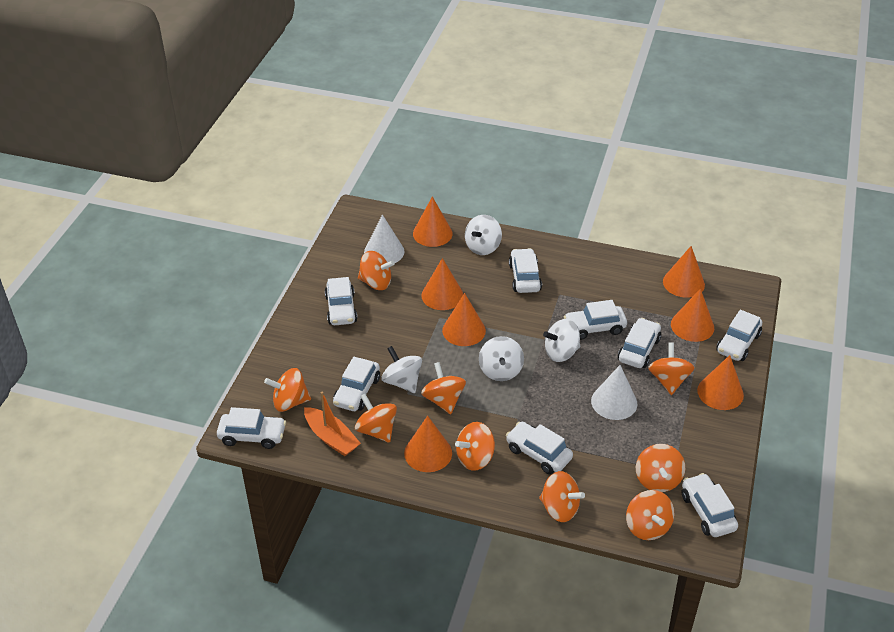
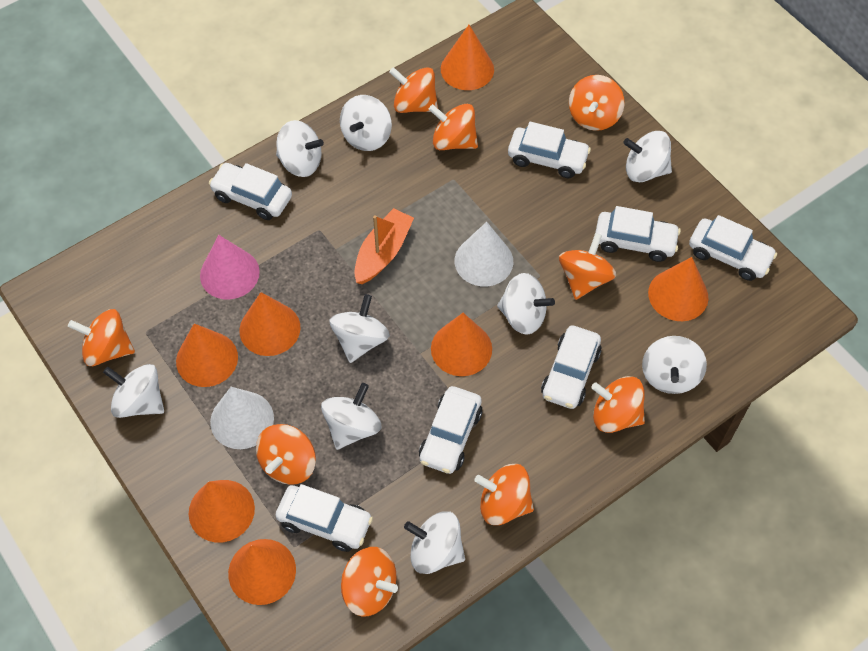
pink cone: none = 0 -> [200,235,260,299] = 1
white car: [217,407,286,449] [325,277,357,325] [333,357,380,411] [506,422,573,474] [509,248,542,293] [564,300,627,340] [618,318,661,368] [682,473,738,537] [716,310,762,361] = 9 -> [209,163,292,220] [275,484,373,552] [419,386,482,474] [508,122,591,178] [541,325,602,409] [595,206,681,262] [689,215,777,281] = 7
white spinning top: [381,346,422,393] [465,215,502,255] [479,336,524,381] [543,319,580,362] = 4 -> [103,364,164,418] [276,120,324,177] [321,383,381,450] [329,294,390,363] [340,95,392,151] [404,511,465,574] [497,273,555,335] [623,131,672,182] [642,336,707,394] = 9

